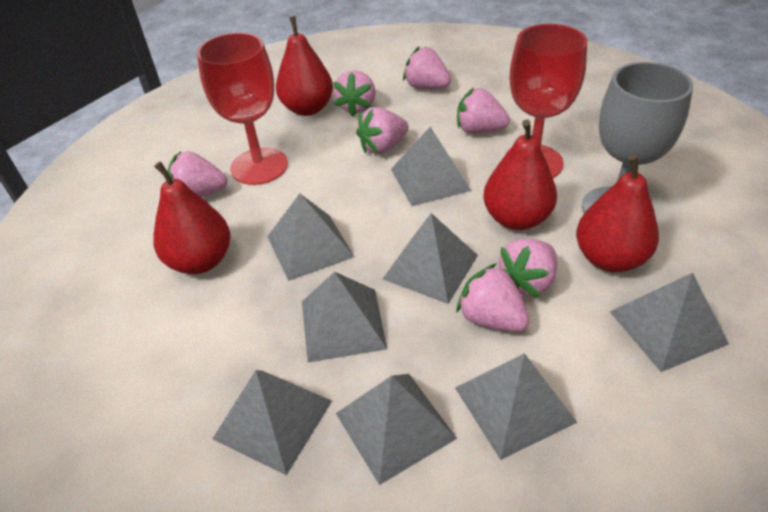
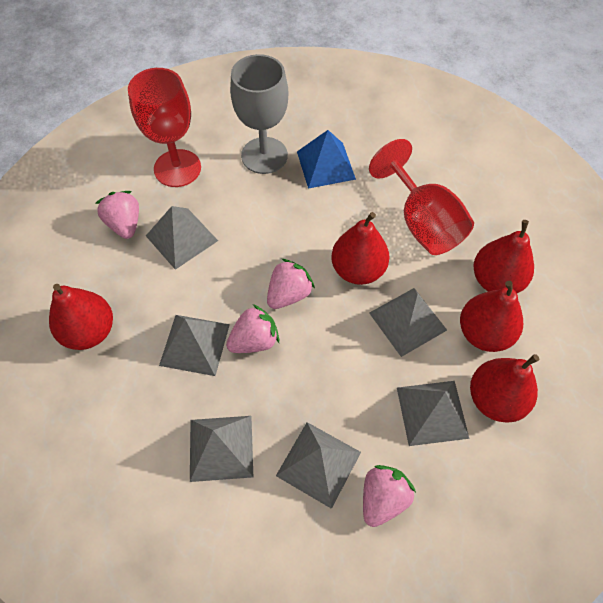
blue pyramid: none = 0 -> [297,130,356,189] = 1
grey pyramid: [212,370,332,475] [267,193,354,281] [302,272,387,363] [336,374,457,485] [383,213,478,304] [391,127,471,206] [455,353,577,460] [610,273,729,372] = 8 -> [146,206,218,270] [159,315,230,376] [190,416,253,482] [276,422,361,509] [369,288,447,357] [397,381,469,446] = 6
pink strawberry: [167,151,227,197] [333,70,376,116] [356,107,409,154] [403,46,451,89] [456,263,530,332] [457,88,510,134] [499,239,557,298] = 7 -> [95,191,139,239] [226,304,279,353] [267,259,315,309] [363,465,416,527] = 4
red pear: [153,161,230,274] [276,16,333,116] [483,119,557,230] [576,154,659,272] = 4 -> [49,284,113,350] [331,212,390,285] [460,281,523,352] [470,354,539,423] [473,220,534,293] = 5

